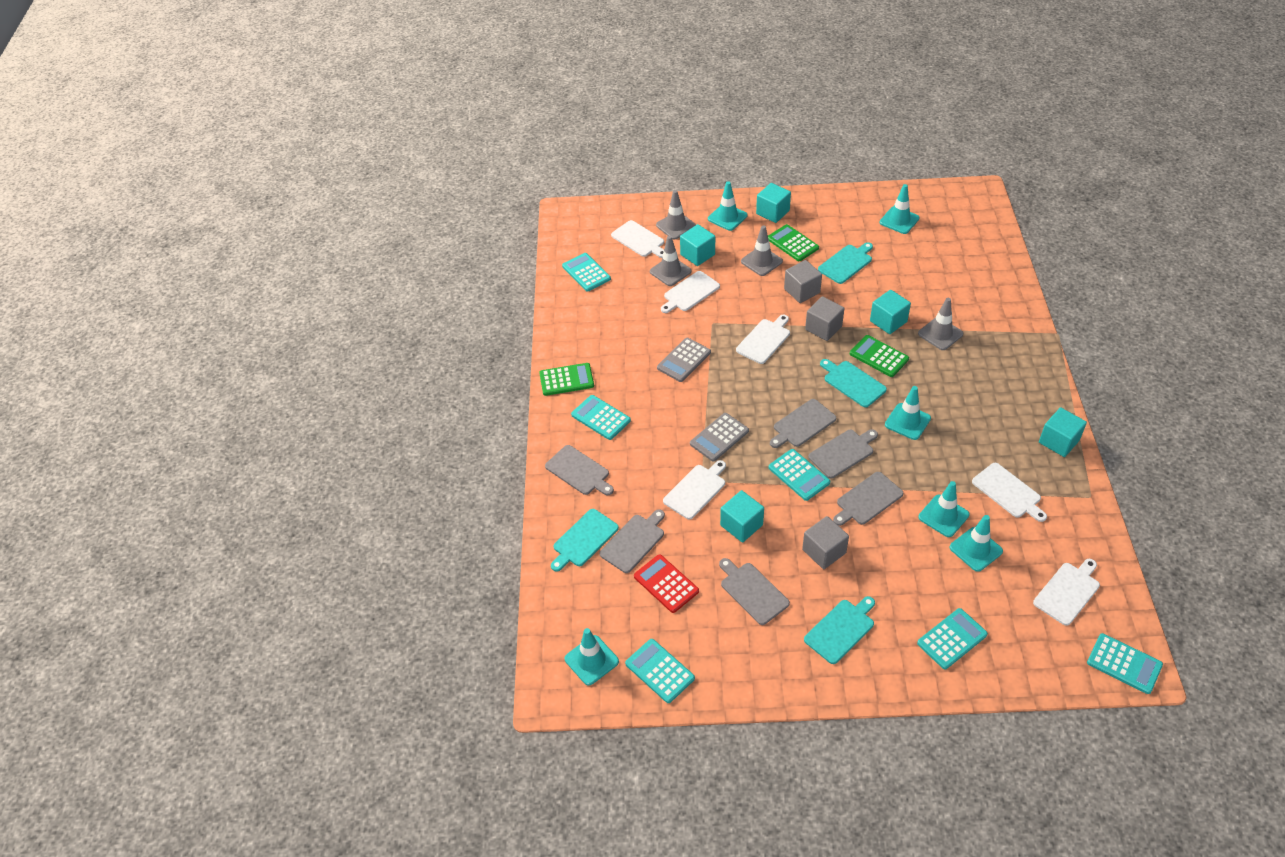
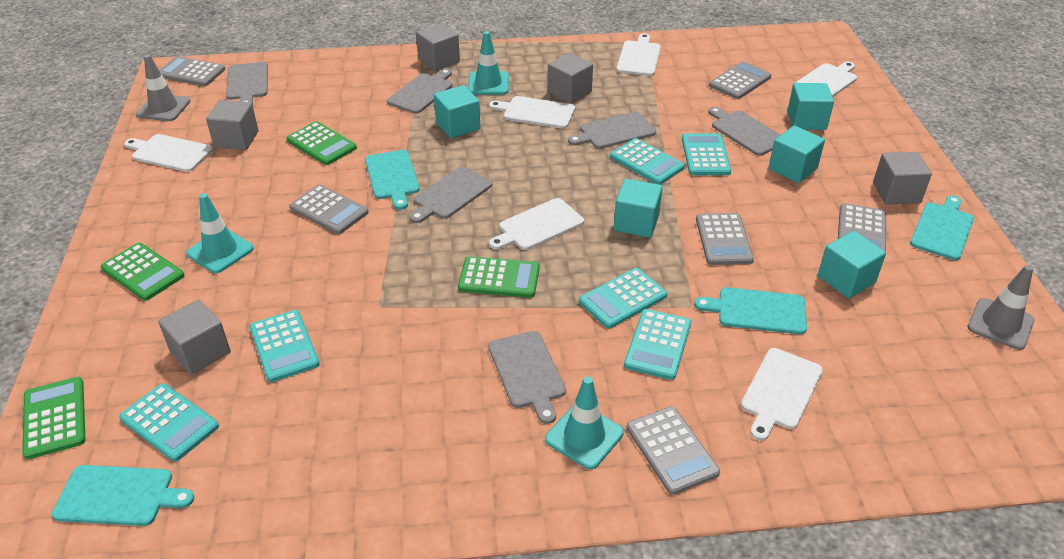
green calculator: [539,363,594,396] [768,224,819,261] [850,335,909,377] = 3 -> [22,377,86,459] [101,243,185,301] [286,121,357,165] [458,256,540,298] = 4
grey calculator: [657,338,711,382] [690,413,749,462] = 2 -> [159,56,225,86] [289,184,369,234] [626,406,720,495] [696,213,754,265] [709,62,771,99] [838,203,886,252] = 6
grey cube: [784,260,822,303] [802,516,849,569] [805,296,845,341] = 3 -> [158,299,231,374] [206,100,258,150] [416,23,460,71] [547,53,593,104] [873,152,932,205] = 5
grey traffic cone: [650,236,691,286] [656,190,696,240] [741,225,783,276] [918,298,963,350] = 4 -> [136,54,191,121] [967,265,1035,350] = 2
red calculator: [634,554,699,613] = 1 -> none = 0
turquoise traffic cone: [565,628,619,686] [708,181,747,231] [880,184,920,234] [885,386,931,440] [918,481,969,537] [949,515,1003,572] = 6 -> [186,193,254,273] [468,31,509,95] [545,377,624,469] = 3

